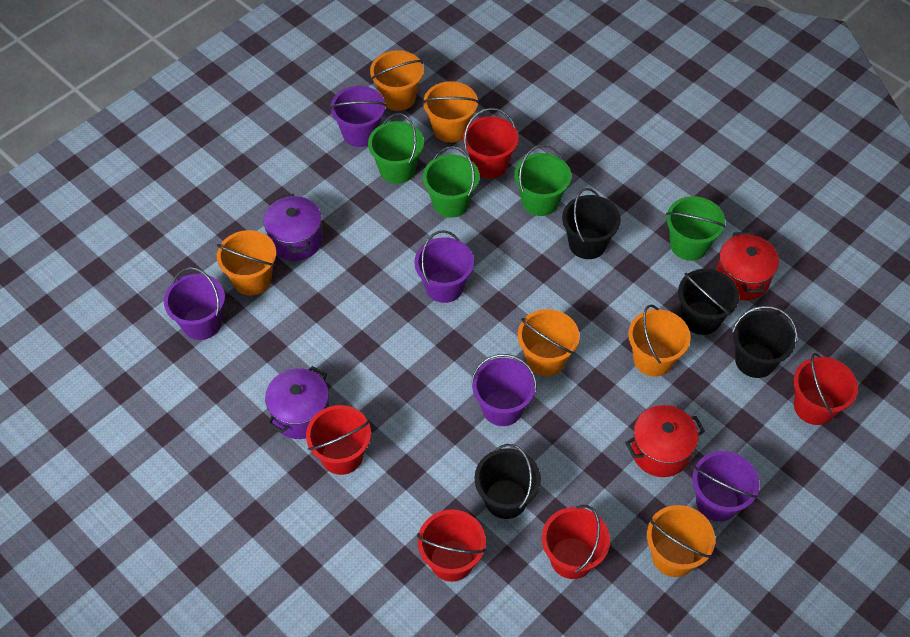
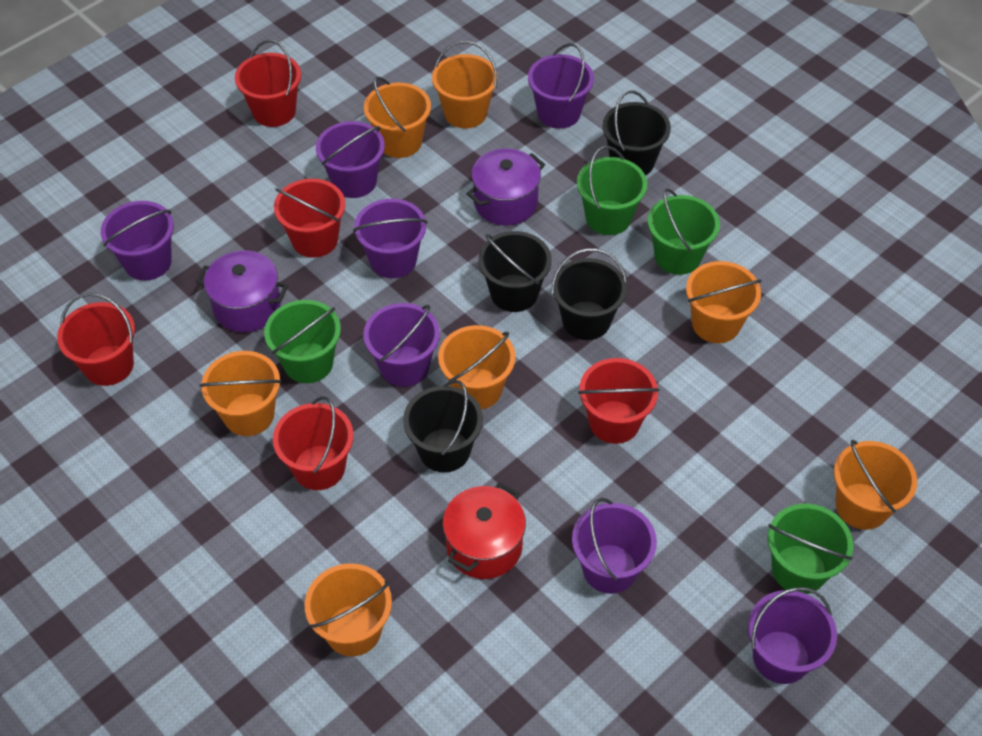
orange bucket: [217,230,276,296] [370,50,424,111] [422,81,479,143] [518,309,580,376] [628,304,691,376] [647,505,715,577] = 6 -> [200,351,282,436] [305,563,392,656] [364,77,431,158] [432,41,498,128] [438,325,515,409] [686,261,762,343] [834,440,917,530] = 7
purple bucket: [164,267,225,340] [330,86,386,147] [414,230,474,303] [471,354,537,426] [692,451,760,522] = 5 -> [101,201,174,281] [316,121,385,198] [353,199,427,278] [363,303,440,387] [528,43,594,129] [572,498,657,594] [748,587,837,684] = 7
red pot: [625,405,705,477] [716,232,779,300] = 2 -> [443,483,526,579] = 1

